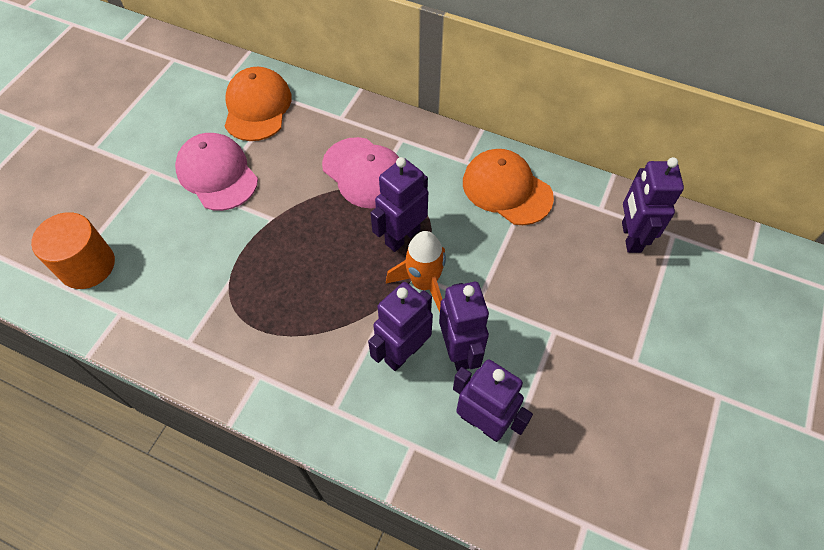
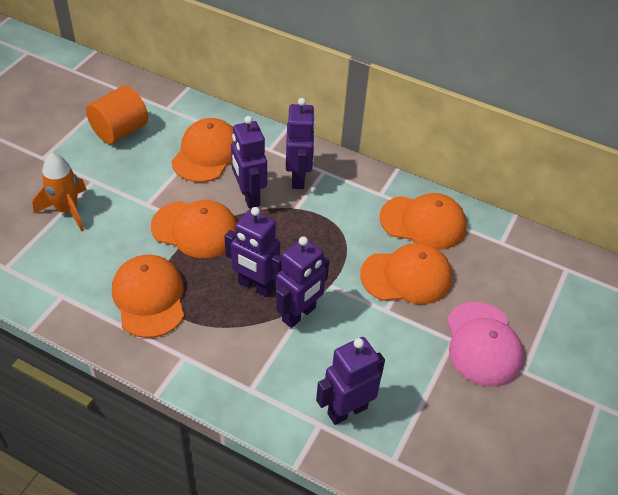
orange cap: [225,67,292,141] [463,149,554,225] = 2 -> [112,255,184,338] [151,200,237,258] [171,118,233,182] [360,243,452,304] [380,193,467,250] = 5
pink cap: [175,133,258,211] [322,137,399,209] = 2 -> [447,302,524,387] = 1

